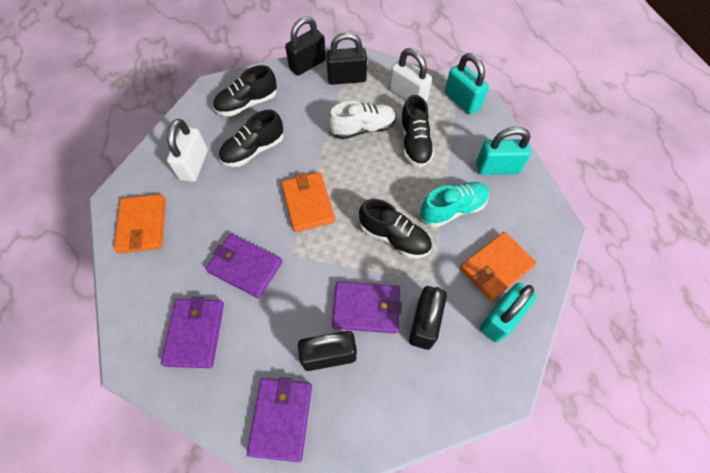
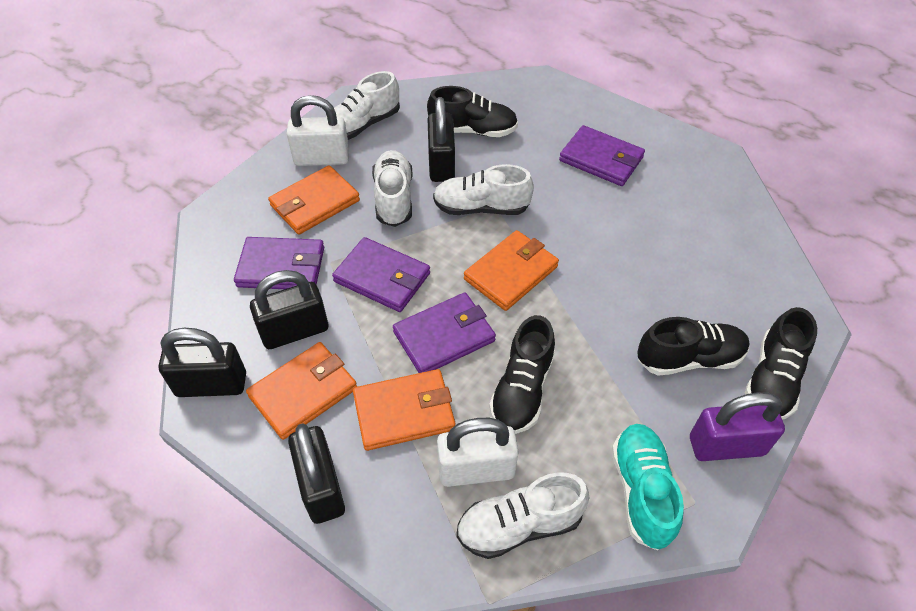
orange wallet: [114,194,166,253] [281,172,335,232] [460,232,537,301] = 3 -> [246,342,357,440] [268,165,360,235] [353,369,455,451] [464,230,559,311] = 4
purple padlock: none = 0 -> [690,392,785,461] = 1
turquoise padlock: [445,53,489,114] [476,127,531,175] [480,283,536,342] = 3 -> none = 0
white shoe: [328,101,396,139] = 1 -> [326,71,400,140] [372,150,413,227] [433,164,534,215] [456,473,589,559] = 4

